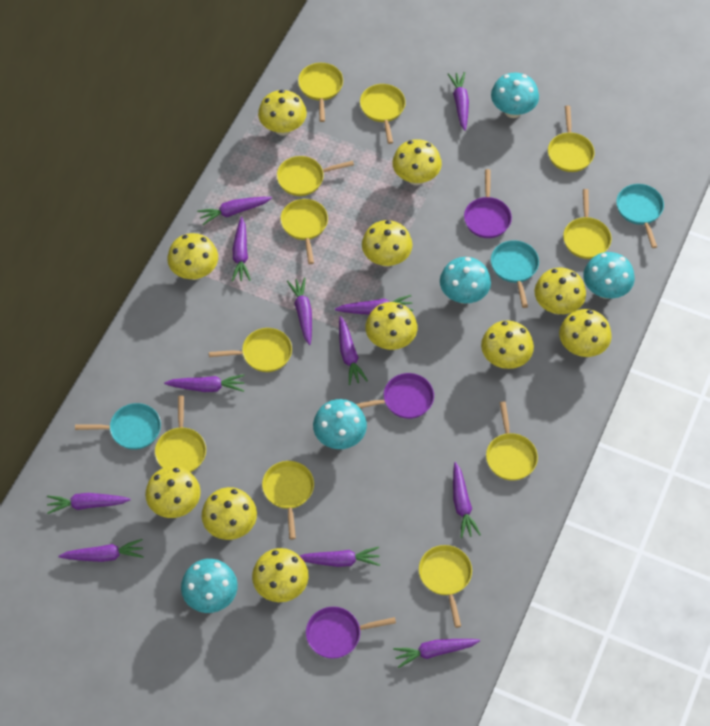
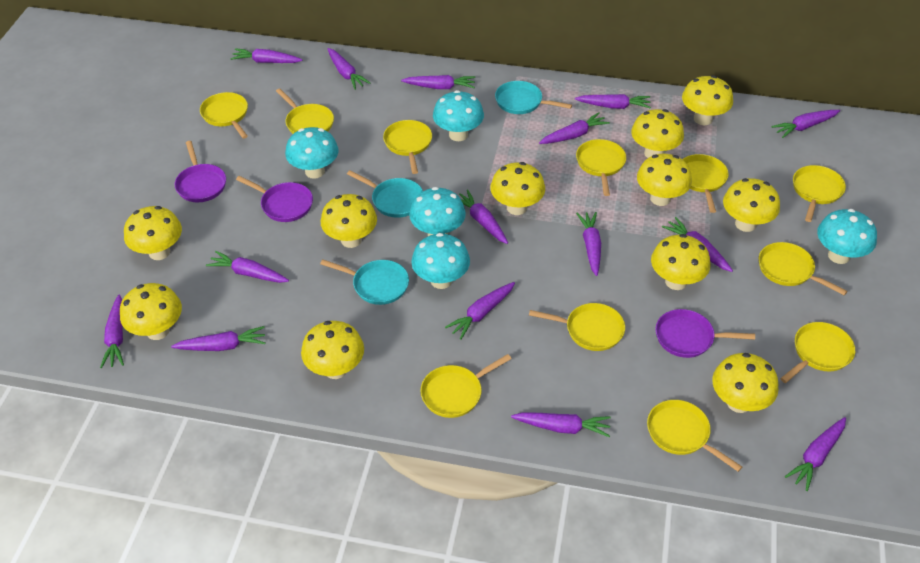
purple carrot: [47,493,131,514] [58,539,144,562] [164,375,245,392] [197,197,272,225] [232,217,251,282] [287,277,312,345] [300,547,380,567] [335,295,413,315] [339,316,368,385] [393,639,480,668] [448,72,469,131] [453,462,481,538] = 12 -> [100,295,124,368] [171,326,266,351] [206,251,289,283] [230,48,303,63] [327,48,370,90] [401,75,475,89] [445,282,515,339] [459,189,508,244] [511,412,611,437] [539,112,610,144] [575,94,651,109] [576,212,601,276] [662,217,733,272] [771,110,840,138] [785,417,846,491] = 15

